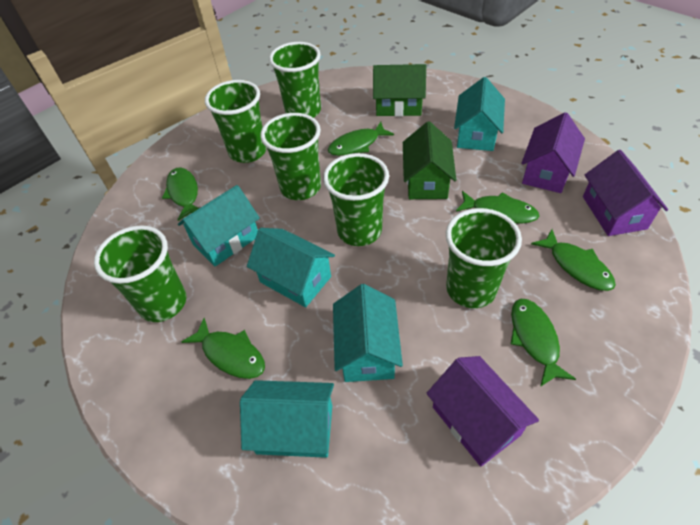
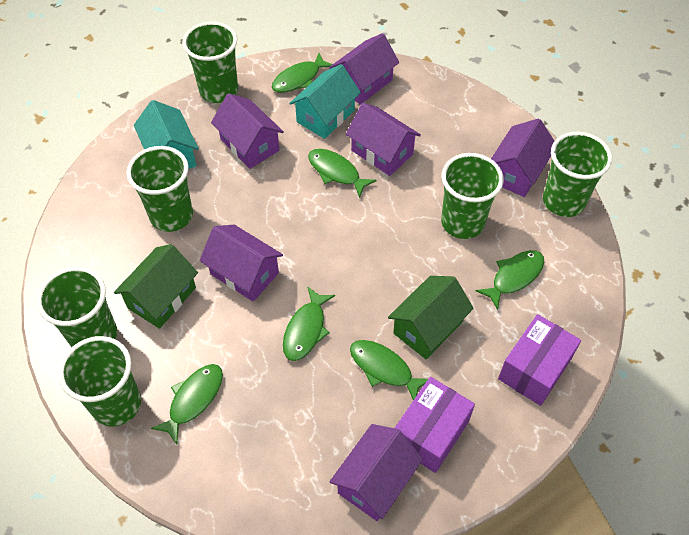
purple box: none = 0 -> [395,377,475,473] [498,314,581,406] = 2
purple house: [426,356,539,466] [521,112,585,193] [583,150,668,236] = 3 -> [200,225,283,302] [211,93,284,169] [329,33,399,105] [330,424,423,521] [346,103,421,176] [491,118,555,197] = 6
turquoise house: [178,185,260,267] [240,380,334,458] [247,228,335,307] [333,284,403,382] [454,77,505,151] = 5 -> [134,100,199,169] [289,64,361,139] = 2

